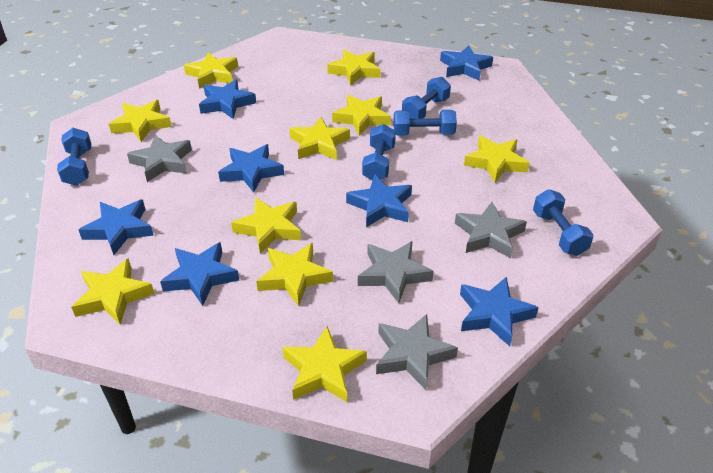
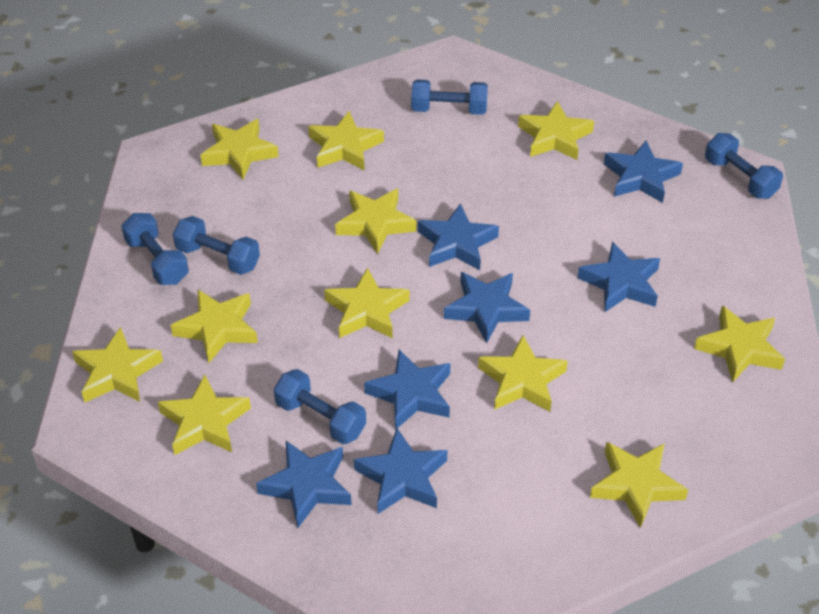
grey star: [127,135,192,182] [358,241,434,303] [376,314,458,390] [455,202,527,258] = 4 -> none = 0
yellow star: [71,258,154,325] [109,100,172,142] [184,52,238,89] [231,198,301,254] [256,243,333,307] [282,326,367,402] [289,117,350,160] [327,50,380,86] [332,95,391,136] [464,136,530,183] = 10 -> [72,327,163,403] [158,375,251,455] [171,290,258,363] [200,119,279,180] [308,111,384,171] [324,268,409,338] [335,189,416,254] [478,335,568,412] [518,101,594,160] [590,442,688,528] [694,306,785,383] = 11

